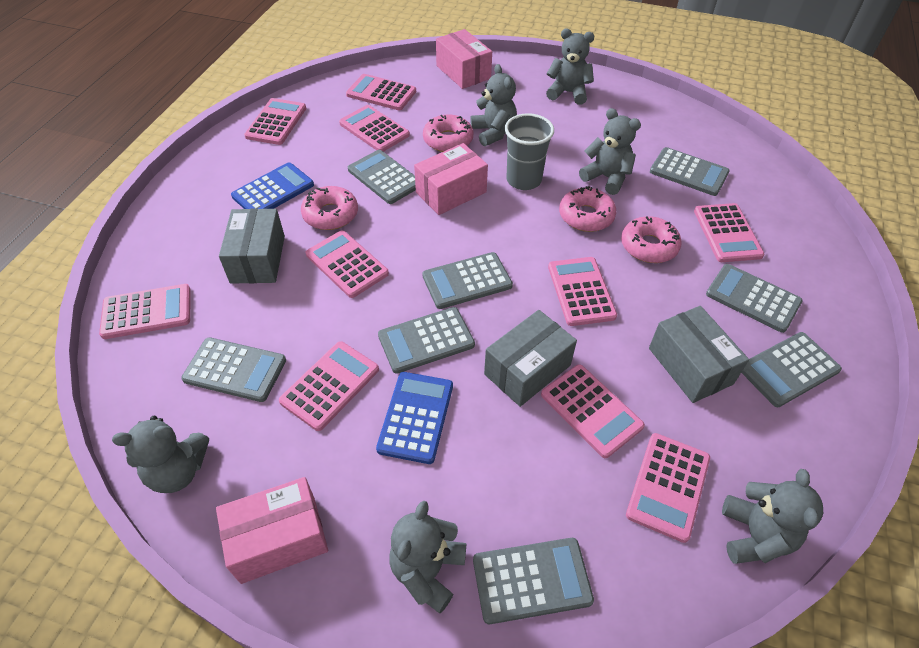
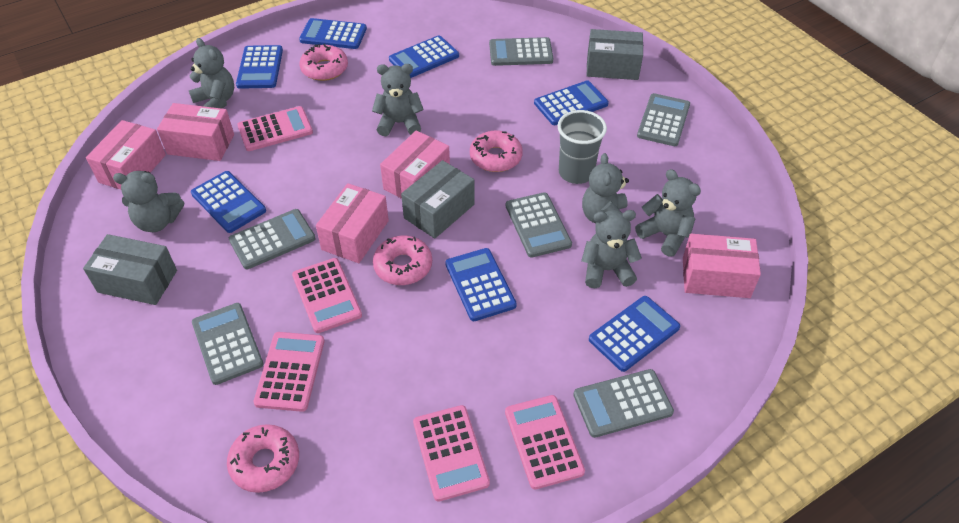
blue calculator: [231,162,314,209] [376,372,453,464] = 2 -> [191,171,266,233] [236,45,283,89] [299,18,367,49] [389,35,459,78] [445,248,517,321] [534,80,609,125] [589,296,680,372] = 7
grey calculator: [181,337,286,402] [348,150,416,204] [378,307,475,374] [422,252,513,309] [473,538,594,624] [650,147,730,196] [706,264,803,333] [741,332,842,407] = 8 -> [192,303,264,385] [229,209,316,269] [489,37,553,66] [506,192,572,258] [573,369,674,438] [637,93,690,146] = 6
pink box: [216,477,328,584] [414,143,488,215] [436,29,492,89] = 3 -> [86,120,166,189] [157,103,234,161] [316,183,389,263] [380,130,450,199] [683,234,761,298] = 5
pink calculator: [99,284,191,339] [244,98,306,145] [279,341,379,431] [306,230,389,298] [339,105,410,152] [346,74,416,110] [541,364,645,458] [548,257,617,326] [626,433,710,543] [694,203,764,262] = 10 -> [237,106,313,151] [254,332,324,412] [292,258,362,333] [413,405,490,502] [505,395,585,490] = 5

